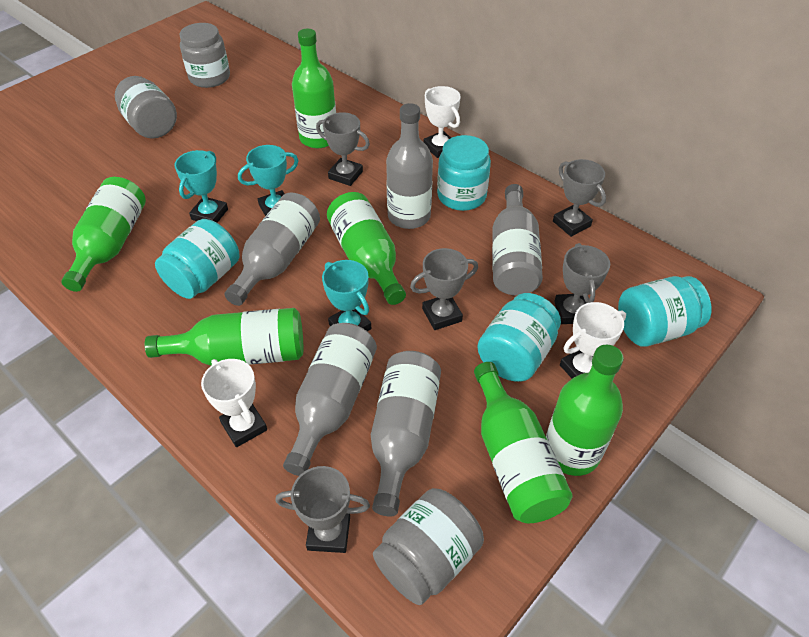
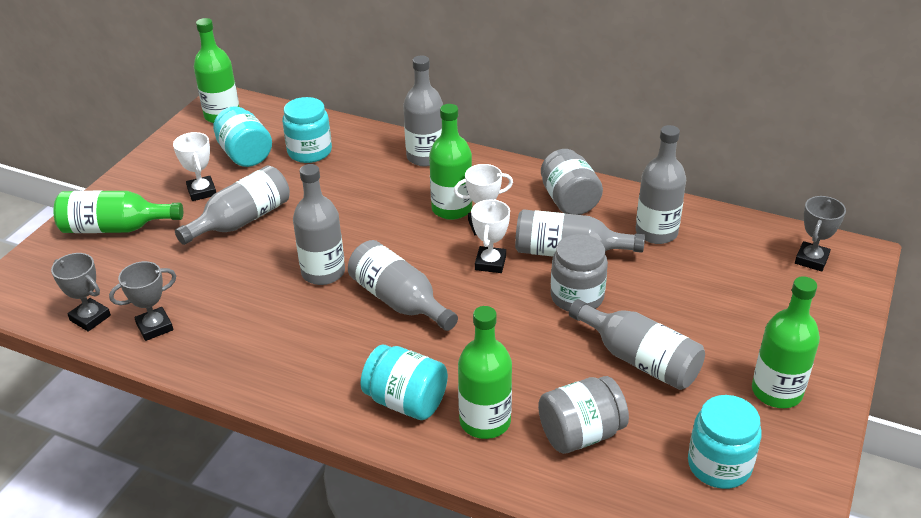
green bottle: [61,177,146,292] [144,308,303,366] [292,29,336,148] [327,192,406,305] [474,362,573,523] [546,345,624,476] = 6 -> [54,191,183,233] [194,18,239,123] [429,104,472,220] [458,306,512,439] [752,276,820,408] = 5
grey bottle: [224,192,320,306] [283,323,377,476] [371,351,441,516] [386,103,433,229] [492,184,543,296] = 5 -> [175,166,290,245] [293,164,345,285] [348,240,458,331] [403,56,443,166] [515,209,645,256] [569,299,705,390] [636,125,686,244] = 7
grey trophy: [275,466,370,553] [316,112,370,186] [410,248,478,330] [553,159,606,237] [554,243,610,324] = 5 -> [51,253,111,332] [109,261,176,341] [795,196,846,272] = 3
turquoise trophy: [175,150,228,223] [238,145,299,216] [322,260,371,331] = 3 -> none = 0

